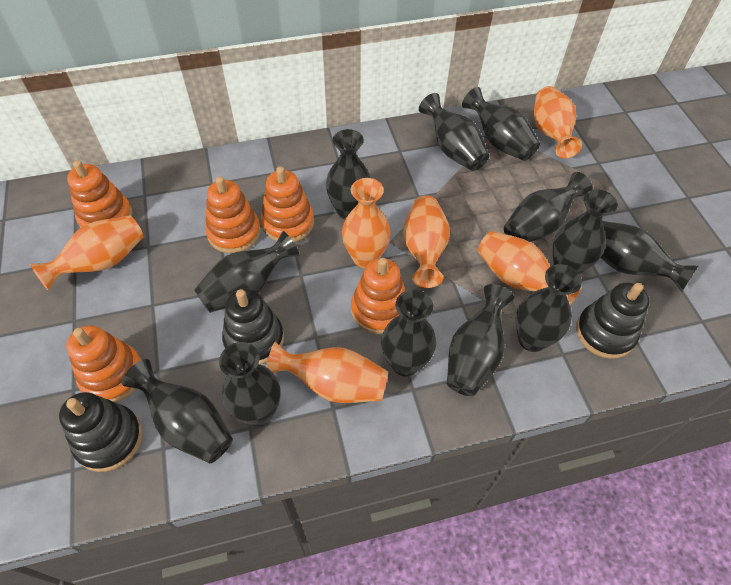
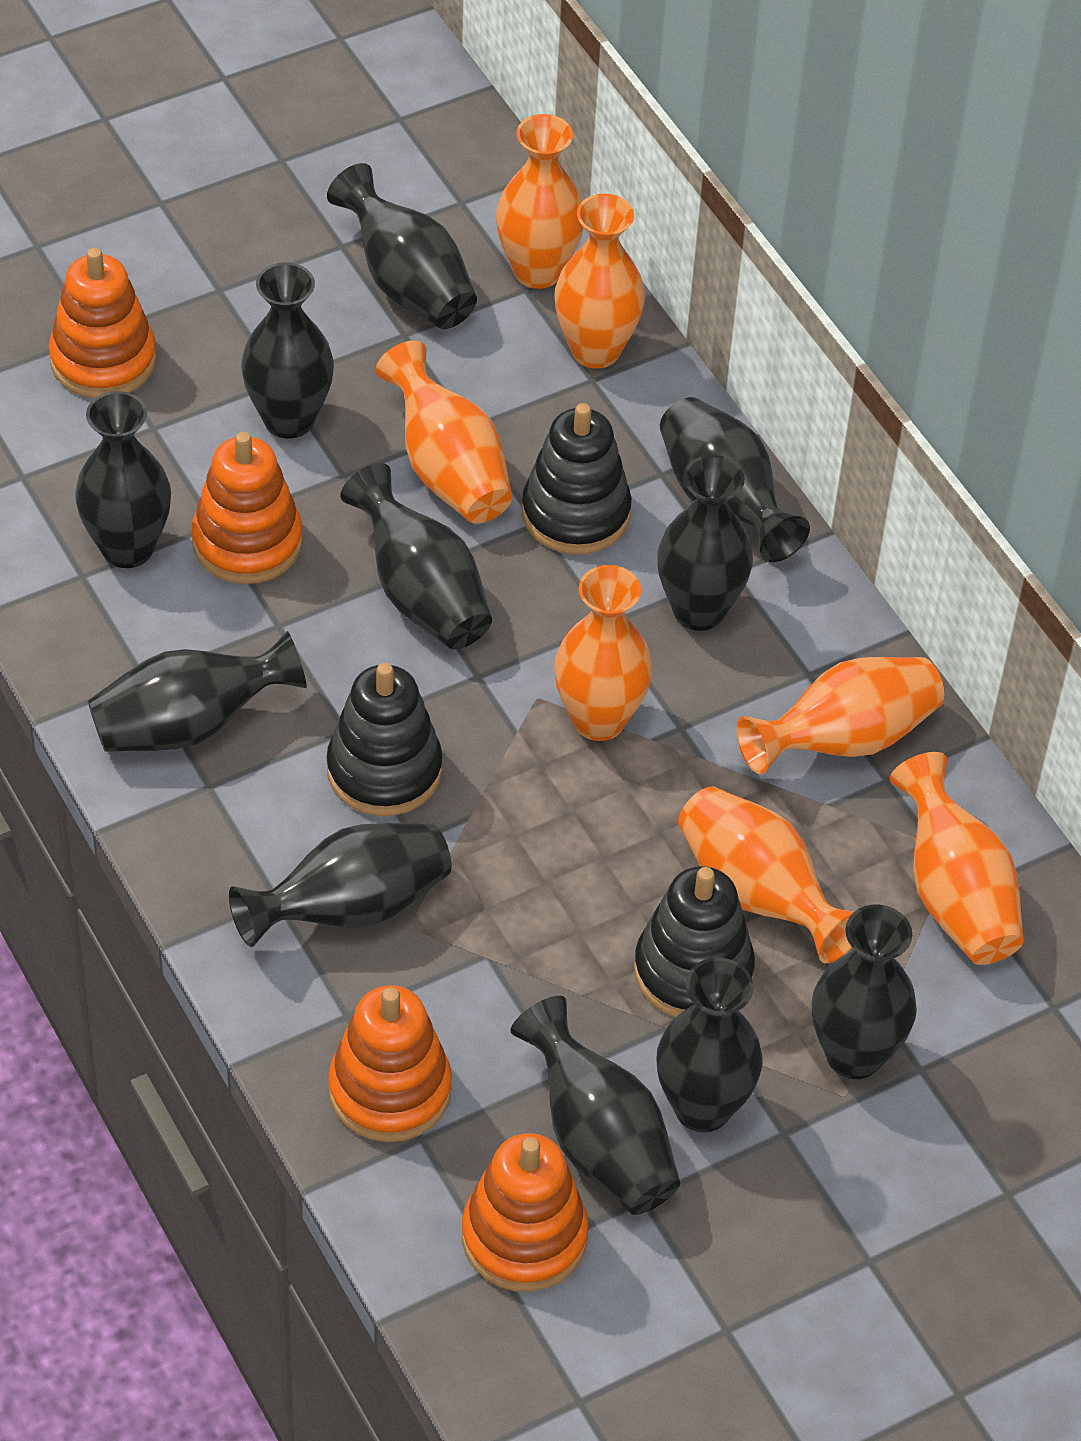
black vase: [122,359,233,463] [194,231,300,313] [219,342,280,427] [326,129,370,220] [381,289,436,376] [419,93,489,171] [447,284,514,396] [462,87,540,161] [504,172,593,242] [516,264,582,352] [553,189,618,274] [601,221,699,292] = 12 -> [75,391,171,568] [88,631,307,752] [229,823,451,947] [241,262,334,439] [327,163,477,329] [340,463,492,650] [510,996,680,1215] [656,957,763,1132] [657,455,753,631] [660,397,810,562] [812,905,917,1079] = 11
orange stacking toy: [66,325,142,402] [67,160,133,228] [205,176,261,253] [261,166,314,242] [351,258,406,334] = 5 -> [49,248,157,398] [191,432,303,584] [328,985,452,1142] [462,1133,589,1292] = 4
orange vase: [30,215,144,290] [267,342,388,403] [342,178,391,268] [403,195,450,288] [478,231,581,305] [534,86,582,158] = 6 -> [376,340,513,524] [496,114,583,289] [554,193,645,369] [554,565,653,741] [678,786,854,963] [736,657,944,774] [890,752,1024,965] = 7

